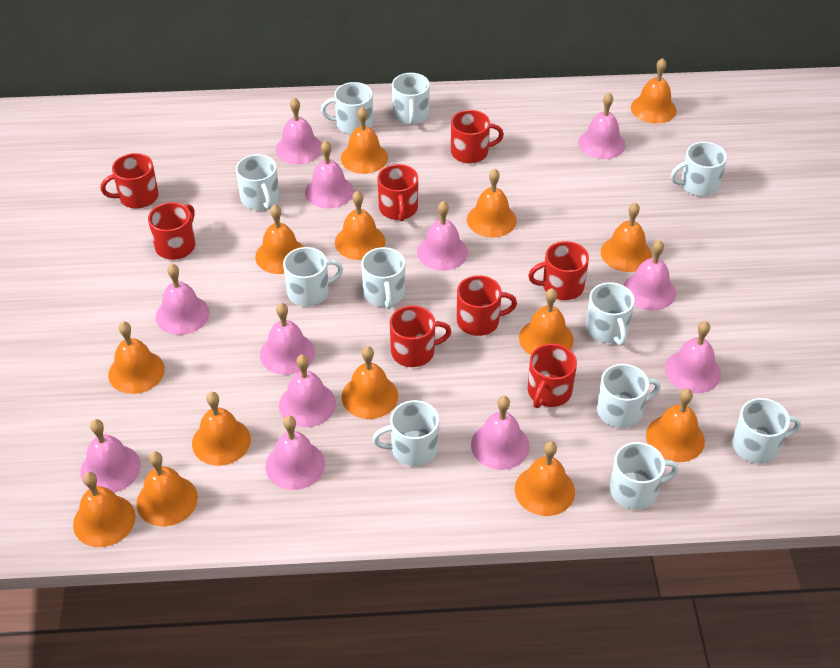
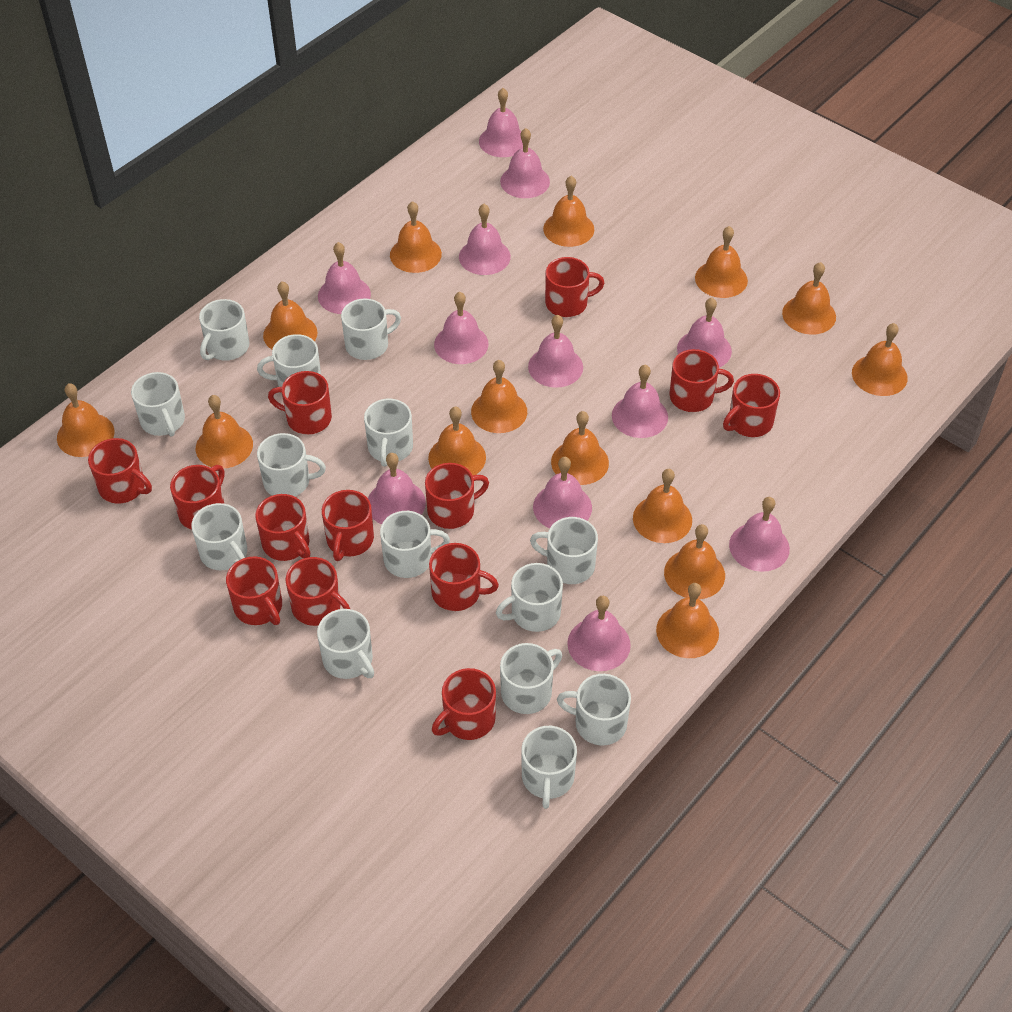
red mug: [101,153,159,209] [148,202,195,260] [377,164,418,221] [390,305,452,367] [451,110,504,163] [457,275,517,336] [528,241,589,300] [528,343,577,408] = 8 -> [88,438,152,504] [170,465,224,530] [226,556,282,625] [255,494,310,561] [268,371,332,435] [285,557,350,626] [322,490,374,561] [425,463,489,529] [429,543,499,611] [432,668,496,740] [545,257,604,317] [669,349,734,412] [723,374,780,437] = 13
white mug: [236,154,279,210] [283,247,343,306] [321,82,373,134] [361,247,405,309] [373,400,439,466] [392,73,430,125] [586,282,635,345] [597,364,661,428] [610,442,679,510] [671,142,727,197] [732,398,801,464] = 11 -> [131,372,185,437] [191,503,247,571] [199,299,249,361] [257,334,321,387] [257,433,326,497] [317,609,374,679] [341,299,401,360] [364,399,413,467] [380,511,450,578] [496,563,563,632] [500,643,562,714] [521,726,577,809] [530,517,598,584] [557,674,631,746] = 14

